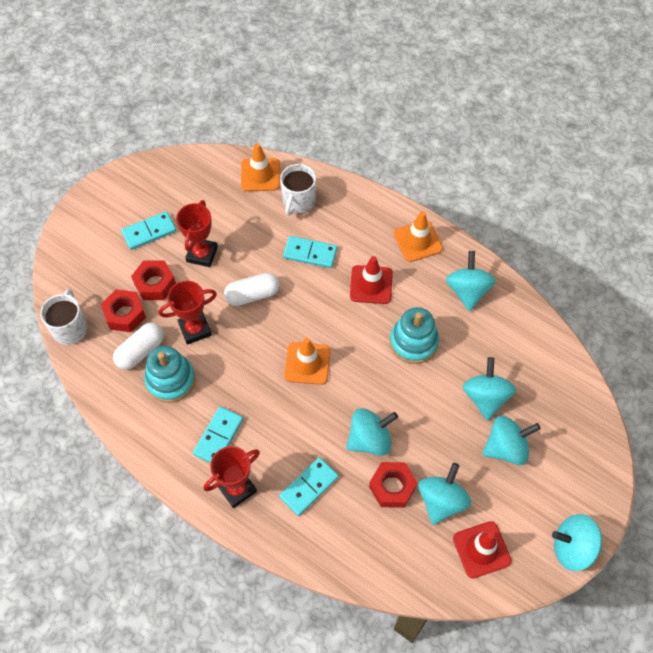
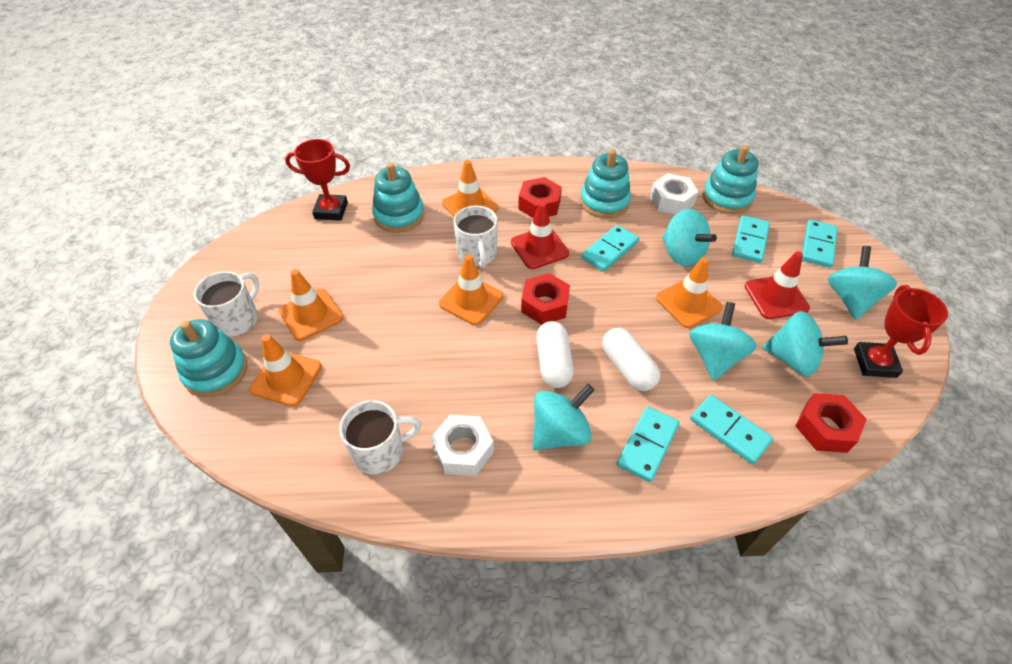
orange traffic cone: [241,143,280,191] [284,338,331,385] [394,211,443,262] = 3 -> [249,334,322,407] [279,269,343,341] [439,254,503,325] [442,160,498,217] [656,257,723,328] = 5
red trophy: [159,281,217,345] [176,200,218,267] [203,446,260,508] = 3 -> [285,139,350,221] [854,285,948,378] = 2
turquoise domino: [121,211,176,250] [193,407,243,463] [279,457,339,516] [283,236,337,268] = 4 -> [581,225,639,272] [617,406,680,482] [690,395,773,464] [732,215,770,263] [802,219,838,268] = 5
turquoise spinning top: [346,408,398,456] [418,463,471,525] [446,251,496,311] [463,357,516,421] [482,416,541,465] [552,514,602,571] = 6 -> [532,384,594,450] [662,209,717,266] [689,302,757,381] [762,311,848,376] [828,246,897,320] = 5
turquoise stacking toy: [144,346,196,403] [390,307,439,364] = 2 -> [170,319,247,397] [372,163,425,233] [580,149,631,218] [703,145,758,214] = 4
white mug: [40,289,88,345] [280,164,316,216] = 2 -> [194,271,259,337] [339,400,421,475] [453,206,498,268] = 3
white nut: none = 0 -> [431,415,494,476] [650,173,698,214] = 2

